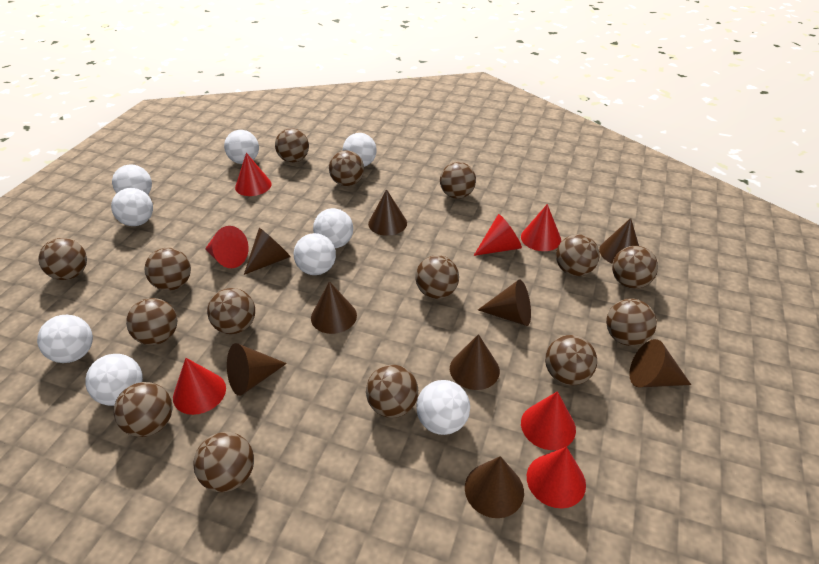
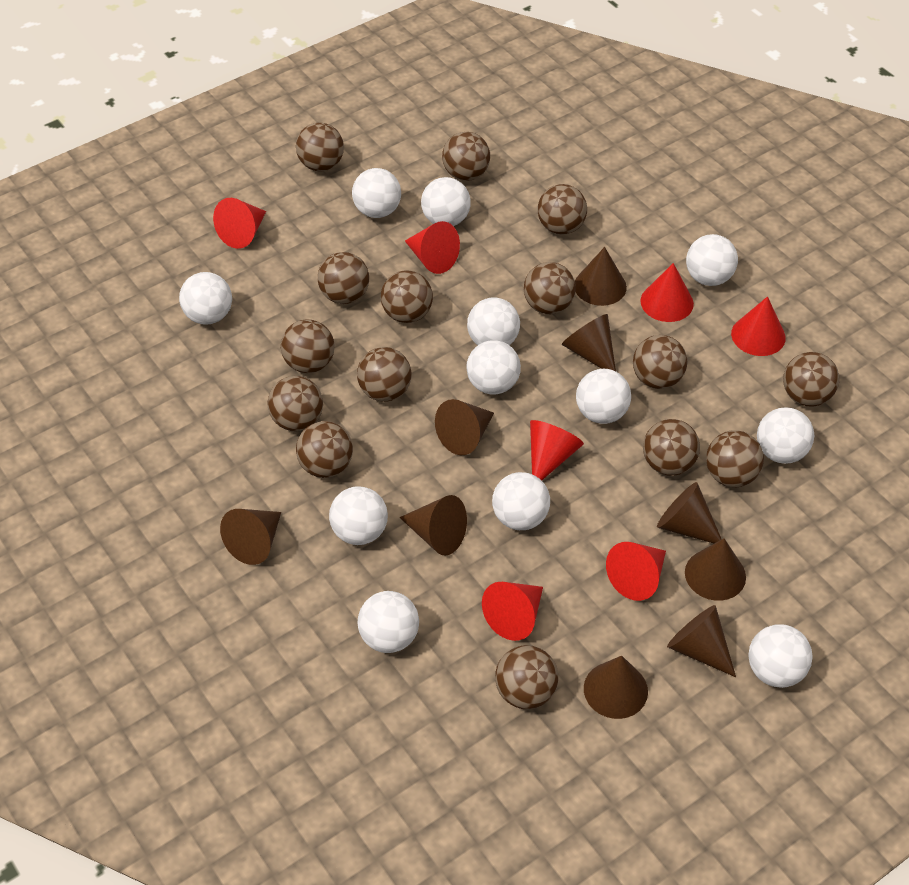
white ball: [37,315,93,363] [85,354,143,406] [111,188,153,226] [112,164,152,195] [224,130,259,164] [294,233,336,275] [313,208,353,248] [343,133,377,167] [416,380,470,435] = 9 -> [179,272,232,325] [329,486,388,545] [352,168,401,218] [358,591,419,653] [421,177,471,226] [466,340,521,394] [467,297,520,345] [492,472,550,530] [576,369,631,424] [686,234,738,286] [748,624,813,688] [757,407,814,464] = 12

